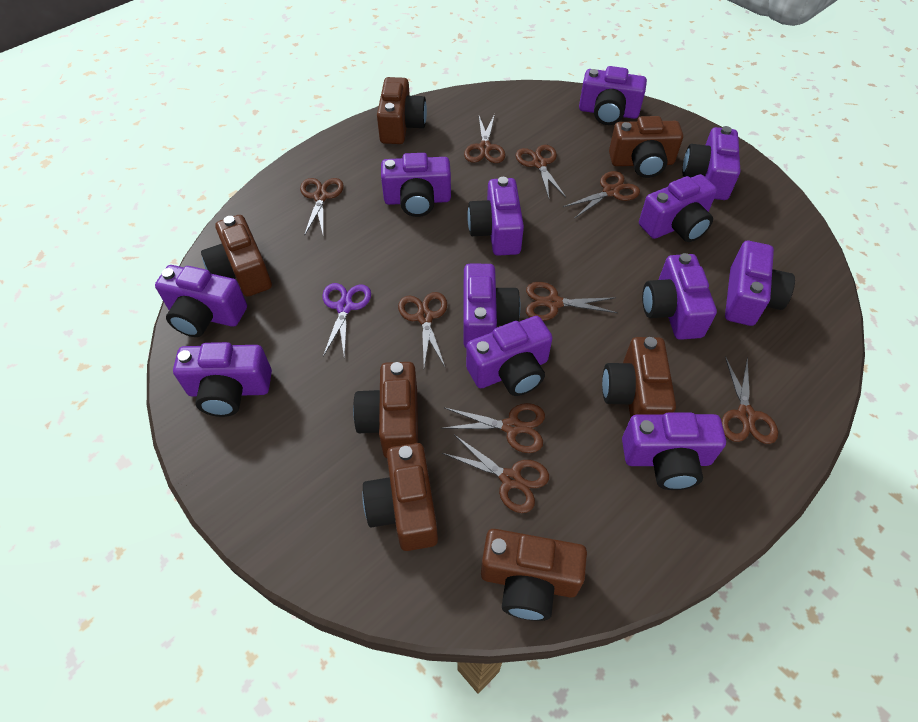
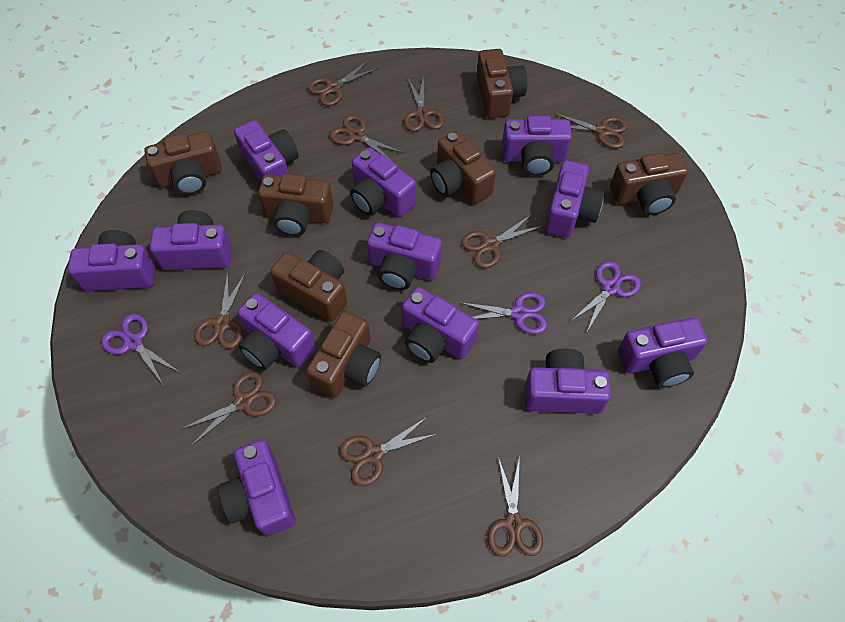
purple scissors: [322,283,371,357] = 1 -> [101,314,181,384] [459,292,547,334] [571,261,641,331] = 3

